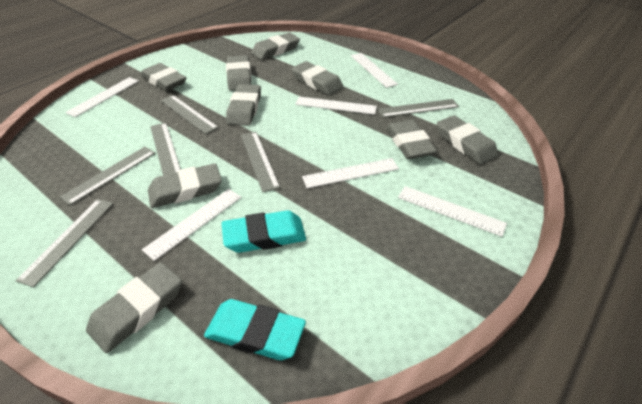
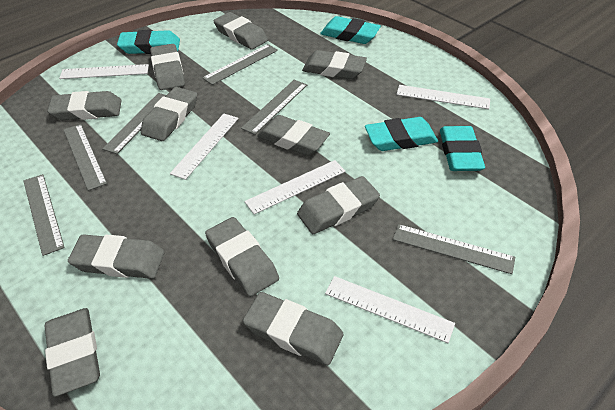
grey eraser: [86,262,182,353] [141,63,186,91] [148,163,222,208] [226,55,252,91] [226,84,261,126] [251,33,300,60] [292,61,343,95] [386,120,437,159] [437,115,498,164] = 9 -> [44,308,100,397] [47,91,122,120] [68,234,164,279] [140,87,197,141] [150,44,185,90] [205,217,279,297] [213,12,268,49] [243,292,343,365] [257,115,330,156] [297,176,380,234] [302,50,367,79] = 11
turquoise eraser: [204,299,306,360] [222,210,306,253] = 2 -> [117,30,180,54] [320,16,381,44] [365,117,438,151] [440,126,485,171] = 4
white ruler: [65,77,139,117] [142,189,241,261] [295,97,377,115] [302,158,399,188] [351,53,398,88] [398,186,507,237] = 6 -> [59,64,149,79] [170,114,239,180] [244,160,345,214] [325,276,455,343] [396,85,490,109] = 5

